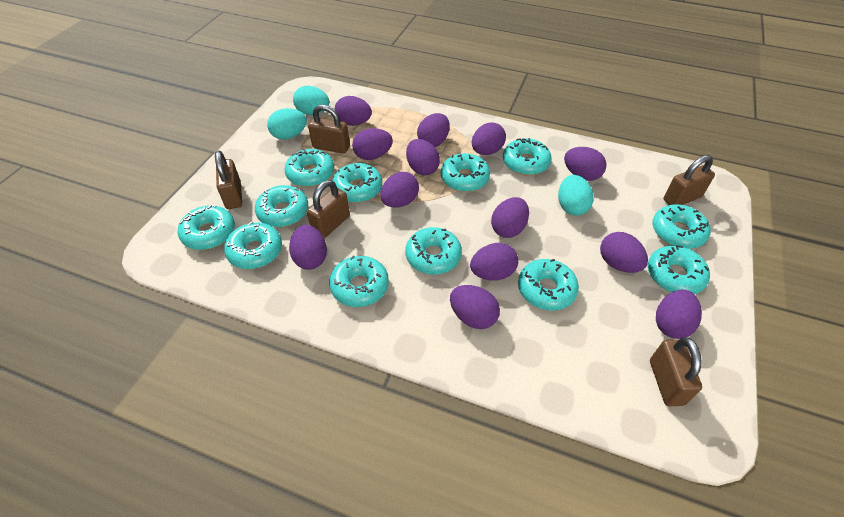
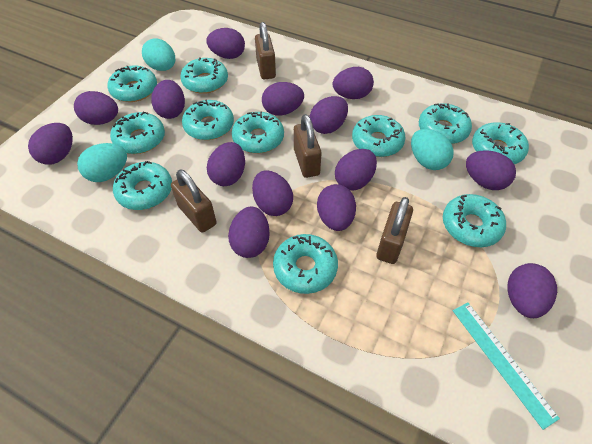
brown padlock: [215,150,242,209] [307,180,350,238] [308,105,350,154] [650,337,702,406] [663,155,715,205] = 5 -> [171,169,216,233] [255,22,276,80] [294,114,322,178] [376,197,413,264] = 4
purple egg: [289,225,327,270] [334,96,372,126] [352,128,393,160] [380,172,419,208] [406,139,440,175] [417,113,450,147] [450,285,500,329] [470,243,518,281] [472,122,506,155] [491,197,529,238] [564,147,606,181] [600,232,648,273] [656,289,702,339] = 13 -> [28,123,73,165] [74,91,118,125] [151,80,185,119] [206,28,245,59] [207,142,245,186] [228,207,270,258] [252,170,293,216] [262,82,304,116] [310,96,348,134] [317,184,356,231] [333,67,374,99] [335,149,377,191] [466,150,516,190] [507,263,557,318] = 14
turquoise donut: [178,205,235,250] [224,221,282,269] [255,185,308,227] [284,149,334,187] [329,256,389,307] [332,163,382,202] [405,227,462,274] [441,153,490,192] [503,138,552,175] [518,259,579,310] [648,245,710,294] [653,205,711,249] = 12 -> [107,66,157,102] [110,112,165,154] [113,161,172,210] [180,57,228,94] [182,99,234,140] [232,111,284,153] [273,234,338,294] [352,115,405,157] [419,103,472,144] [443,194,506,247] [472,122,529,164] = 11
turquoise ruler: none = 0 -> [453,302,560,430] = 1

